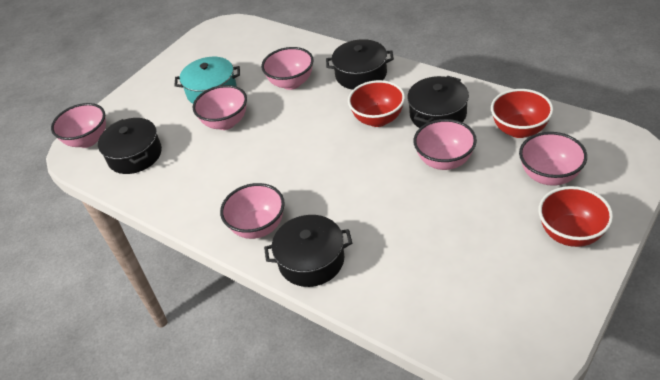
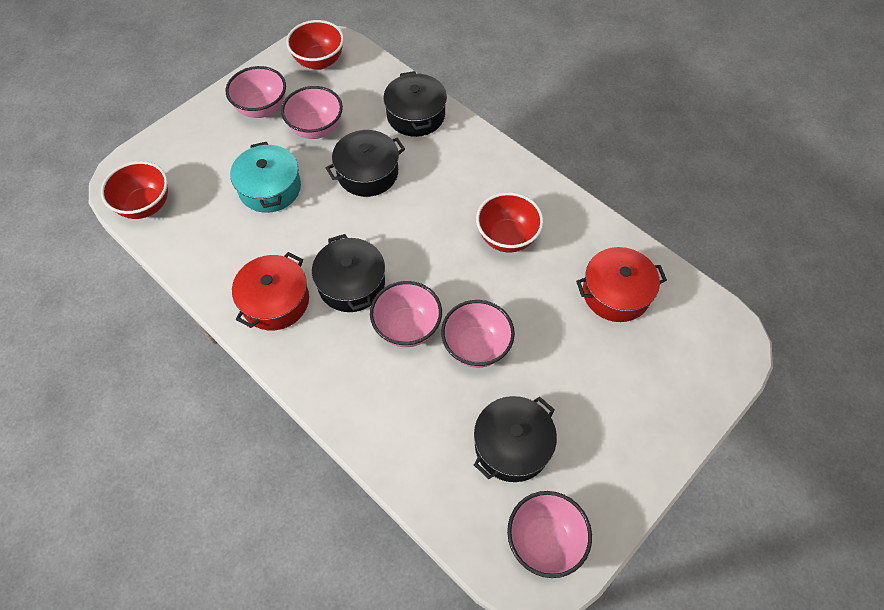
pink bowl: [51,103,106,148] [193,85,247,130] [220,183,285,239] [261,47,314,90] [413,119,477,170] [519,132,587,186] = 6 -> [226,66,286,118] [281,86,343,139] [370,281,442,347] [441,300,515,368] [507,491,592,578] = 5
red pot: none = 0 -> [232,252,309,330] [576,247,667,322] = 2

